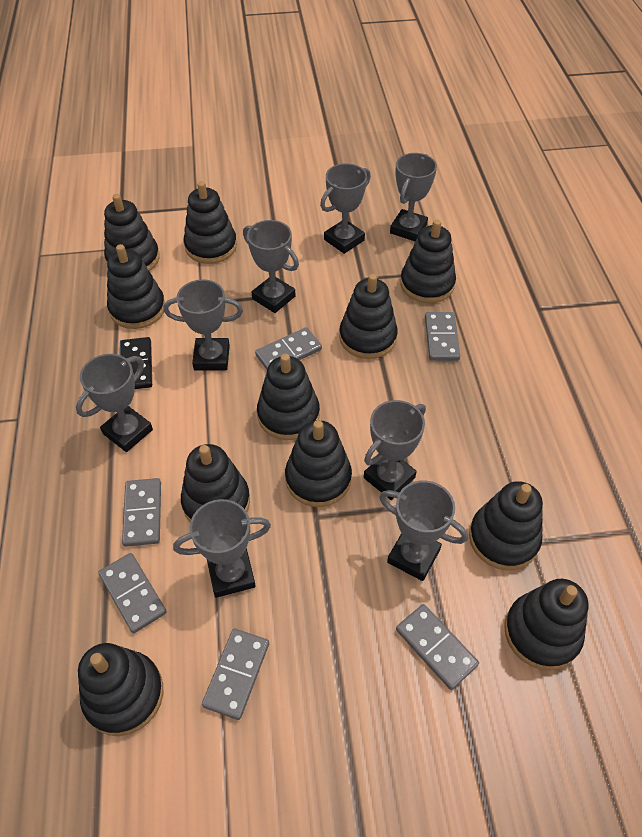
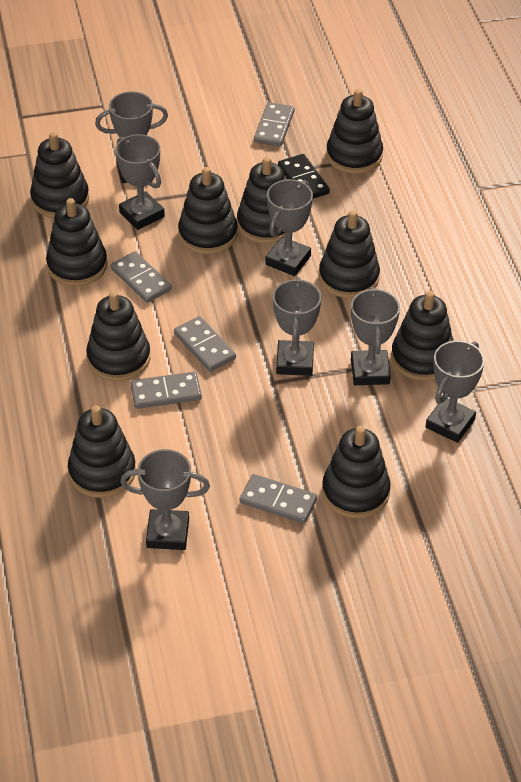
black stacking toy: [78,643,163,736] [104,194,160,271] [107,244,165,329] [181,444,250,522] [184,181,237,264] [257,354,320,440] [285,420,352,507] [339,274,398,359] [400,220,456,303] [469,481,543,570] [504,579,589,670] = 11 -> [30,132,89,218] [46,198,107,286] [68,405,136,498] [86,291,150,381] [178,167,238,254] [237,157,286,244] [319,210,380,298] [322,426,391,519] [326,89,383,174] [391,291,453,381] = 10
grey domino: [98,553,167,633] [122,478,161,547] [202,628,269,720] [255,327,322,370] [396,604,479,690] [425,312,460,361] = 6 -> [111,251,172,303] [130,372,202,409] [174,316,236,372] [240,474,317,524] [254,102,295,147] = 5
grey trophy: [76,354,153,452] [163,279,243,370] [173,499,271,598] [243,220,299,313] [320,163,371,254] [364,400,426,500] [379,480,468,581] [390,153,437,241] = 8 -> [95,91,168,183] [115,134,165,230] [120,449,210,550] [265,179,313,276] [273,277,322,376] [351,287,400,385] [426,341,485,443] = 7

